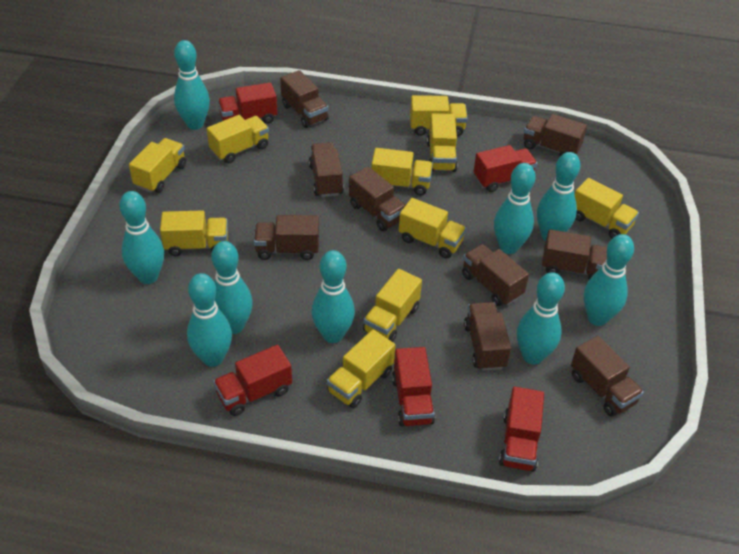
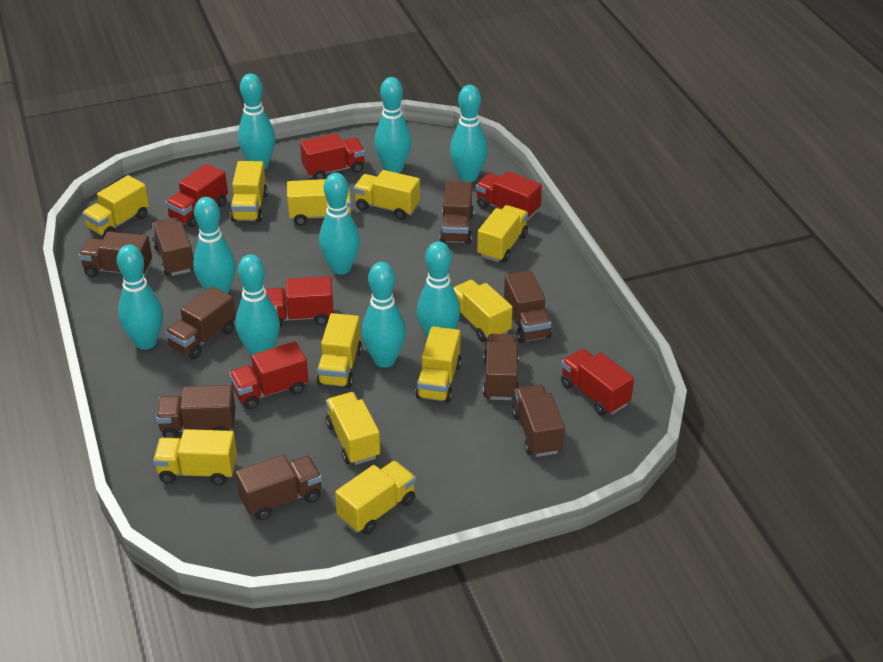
red truck: [213,345,292,416] [218,82,277,123] [392,347,435,426] [473,145,538,192] [499,386,544,472] = 5 -> [165,164,228,227] [229,341,309,409] [265,276,334,327] [300,133,365,180] [476,171,542,220] [561,349,634,416] = 6
yellow truck: [129,138,186,193] [160,211,228,256] [207,115,269,163] [327,329,396,408] [363,269,422,342] [371,148,433,195] [399,198,466,258] [410,95,468,136] [427,113,458,172] [575,178,639,238] = 10 -> [82,175,149,237] [153,429,237,485] [230,161,268,222] [287,179,351,226] [316,313,362,388] [326,392,380,465] [335,461,416,535] [353,170,420,220] [415,326,462,403] [453,280,513,342] [477,205,528,263] = 11

